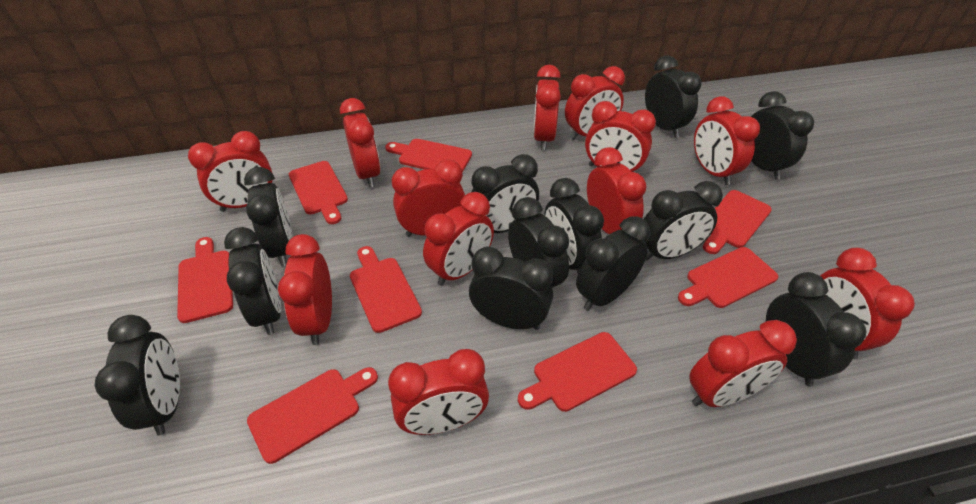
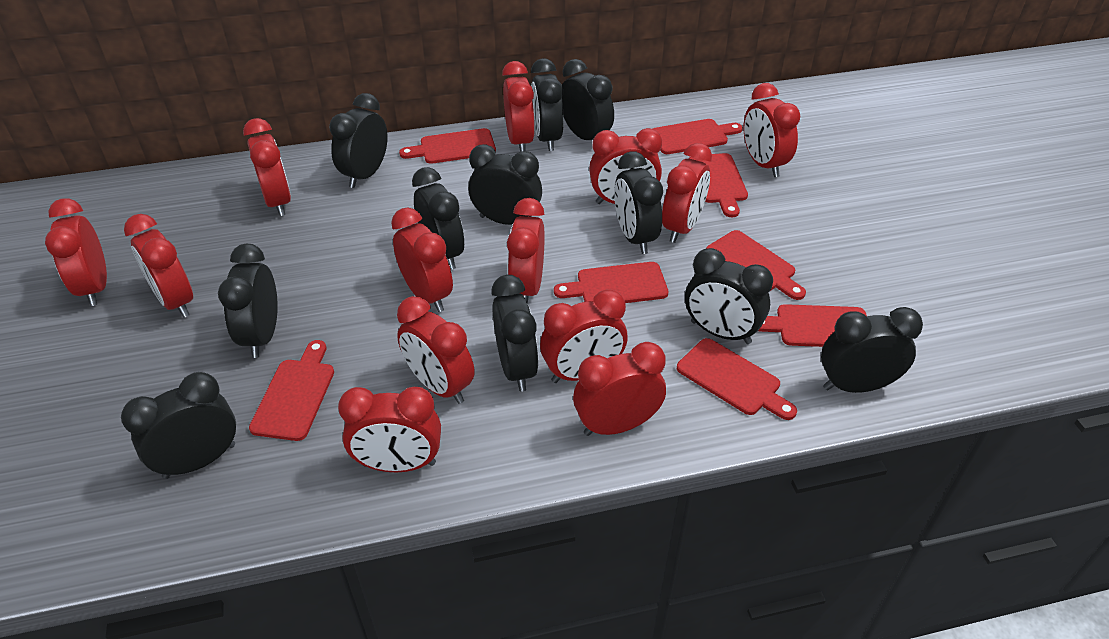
black clock: [94,315,180,436] [224,227,281,335] [244,167,293,267] [469,247,553,330] [471,154,539,233] [508,197,569,288] [544,178,604,273] [576,216,650,311] [644,181,723,260] [645,56,701,138] [751,91,814,180] [766,272,866,386] = 12 -> [121,372,236,479] [218,244,278,358] [329,93,388,188] [412,167,464,270] [468,144,542,225] [491,275,539,392] [531,58,564,151] [562,59,614,140] [614,151,663,254] [685,248,773,344] [821,307,923,393] = 11

